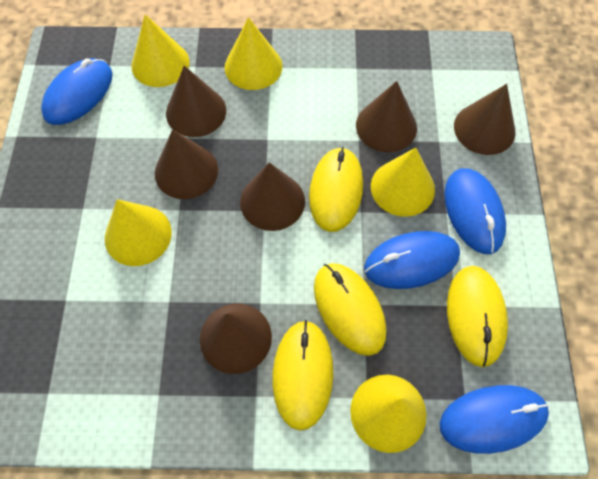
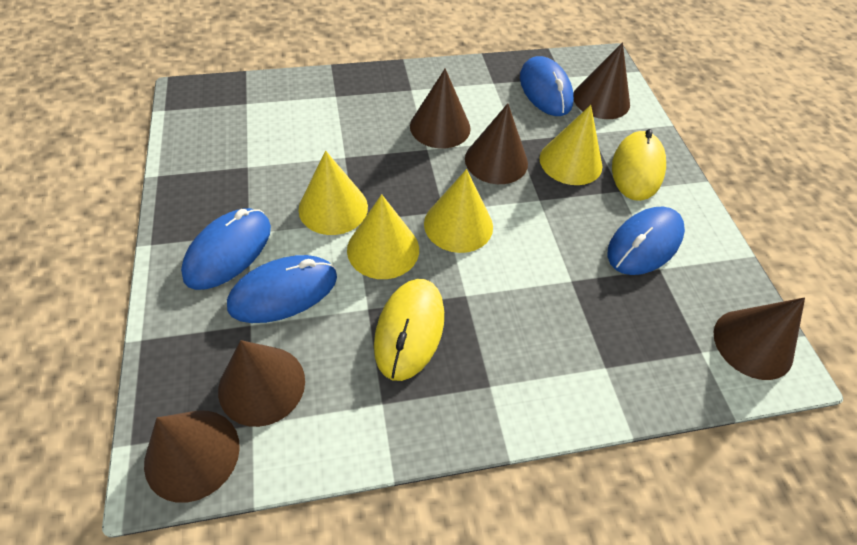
yellow cone: [105,199,172,266] [132,14,189,87] [225,17,283,90] [350,375,427,453] [371,148,435,217] = 5 -> [298,151,368,235] [347,194,419,279] [424,169,493,253] [539,105,602,185] = 4
yellow mouse: [272,320,333,431] [309,147,363,232] [314,263,386,356] [447,266,508,367] = 4 -> [374,279,444,381] [612,129,666,201] = 2

